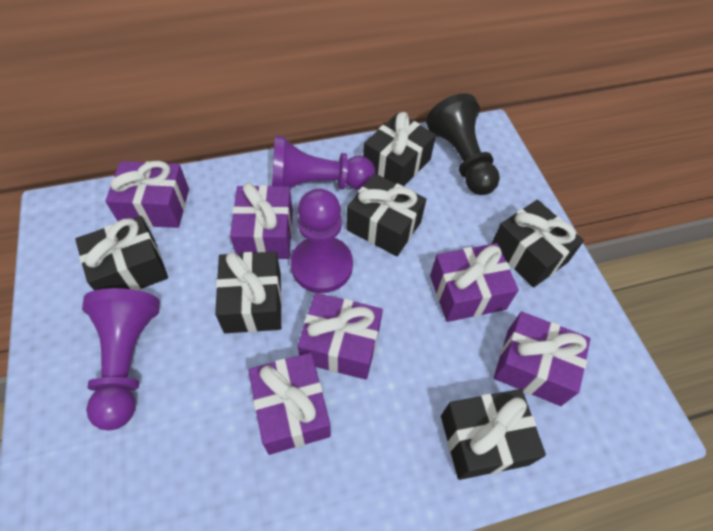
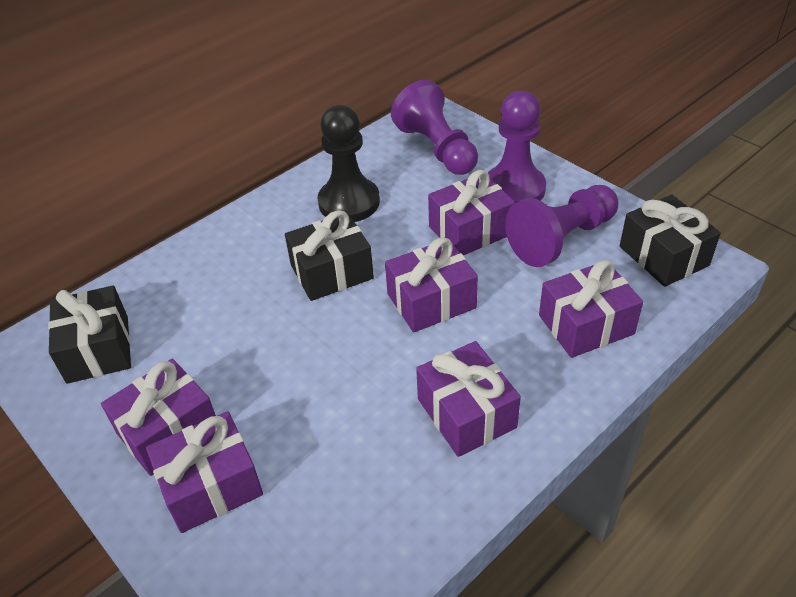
black gift: [75,216,168,290] [215,252,282,333] [346,173,426,256] [363,112,436,186] [441,389,546,480] [491,200,584,288] = 6 -> [48,286,131,384] [285,210,374,301] [620,195,721,287] = 3

